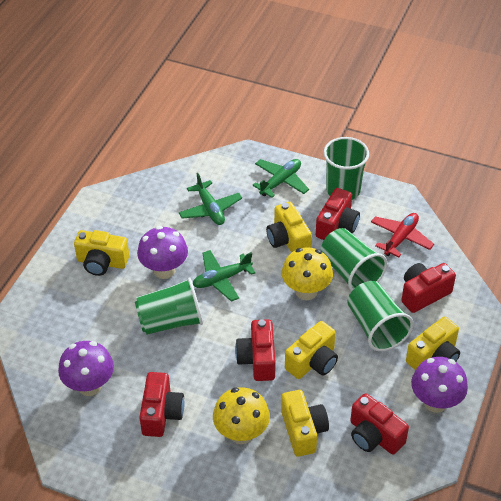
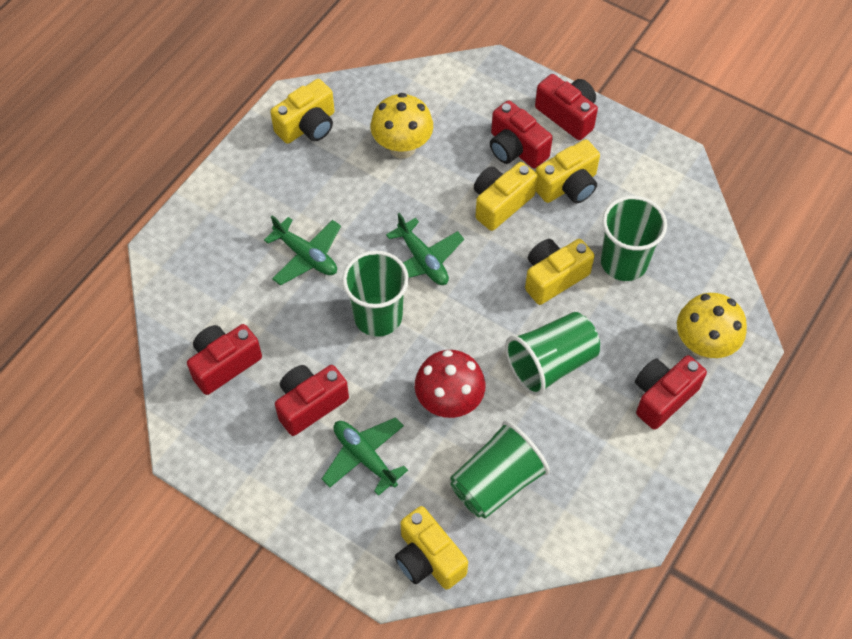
purple mushroom: [58,341,114,396] [137,226,188,279] [411,357,468,413] = 3 -> none = 0
red mushroom: none = 0 -> [415,350,485,418] = 1
red plane: [371,213,434,257] = 1 -> none = 0

